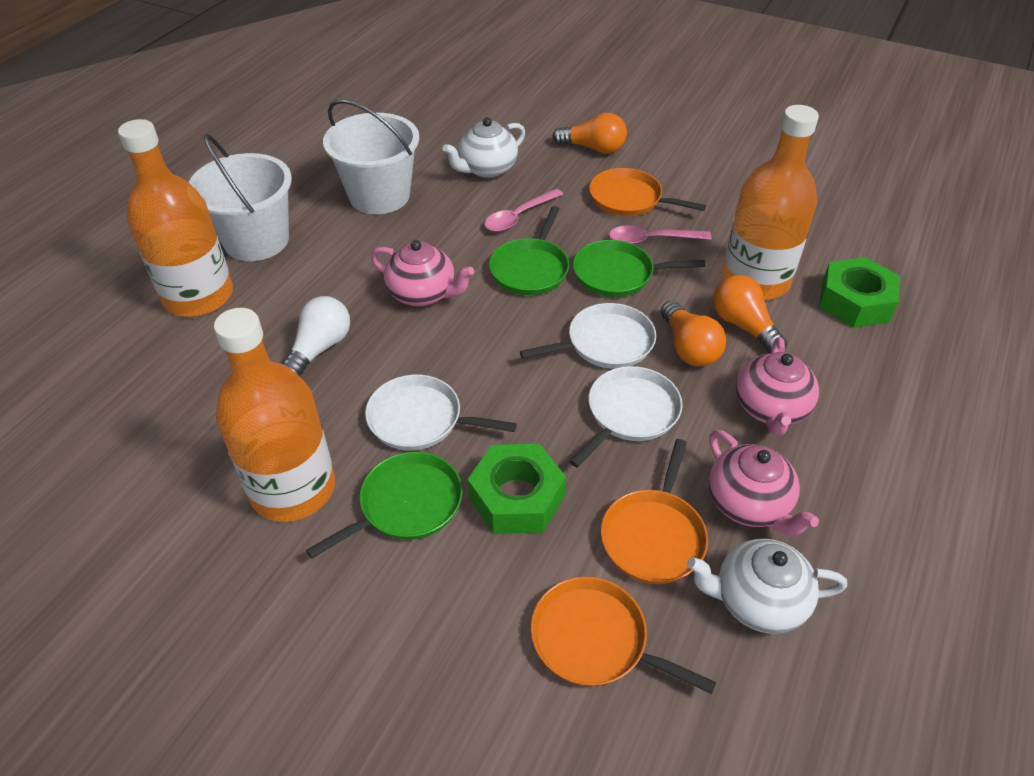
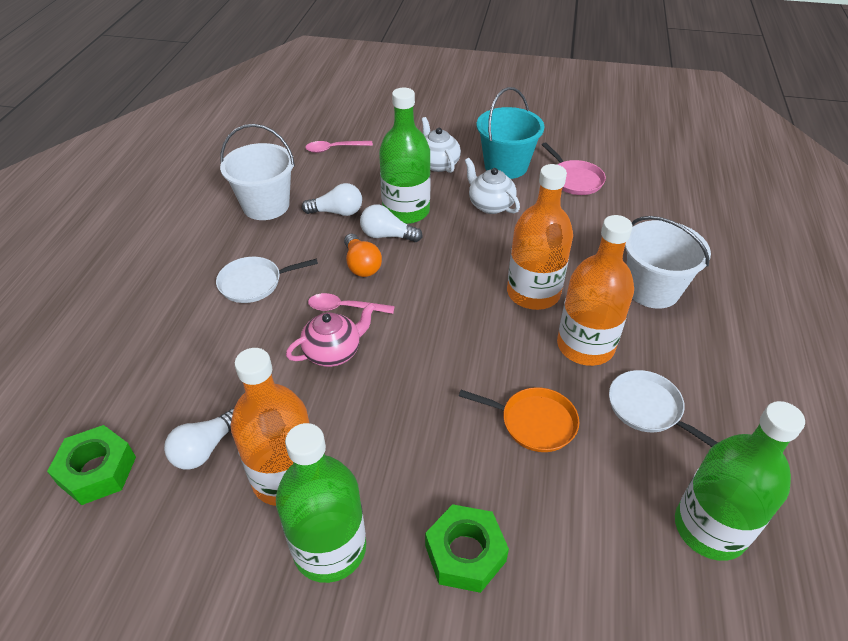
green bottle: none = 0 -> [276,423,366,583] [379,88,431,224] [675,401,805,561] = 3
green pan: [306,452,463,559] [489,206,569,295] [573,240,705,297] = 3 -> none = 0
orange light bulb: [552,113,627,154] [661,301,726,367] [713,275,787,353] = 3 -> [344,234,382,277] = 1
orange pan: [531,576,716,694] [589,168,706,216] [601,439,708,584] = 3 -> [459,387,579,452] = 1
pink pan: none = 0 -> [542,142,606,195] = 1
pink teapot: [371,240,474,307] [708,430,819,536] [736,337,819,436] = 3 -> [286,303,375,367] = 1
turquoise bucket: none = 0 -> [476,87,544,179] = 1
white light bulb: [283,296,350,376] = 1 -> [164,409,234,470] [302,183,362,216] [360,205,423,242] = 3
white pan: [365,375,517,450] [520,303,656,369] [569,366,683,467] = 3 -> [216,257,318,303] [609,370,718,447] = 2

